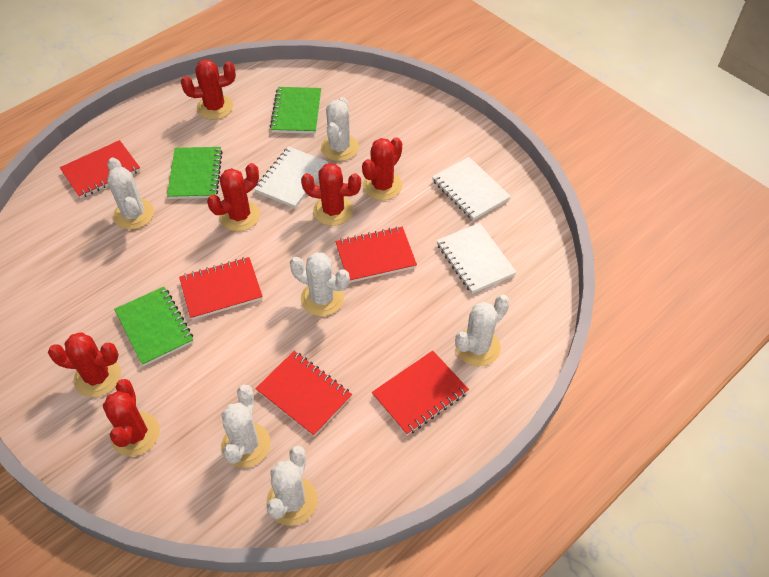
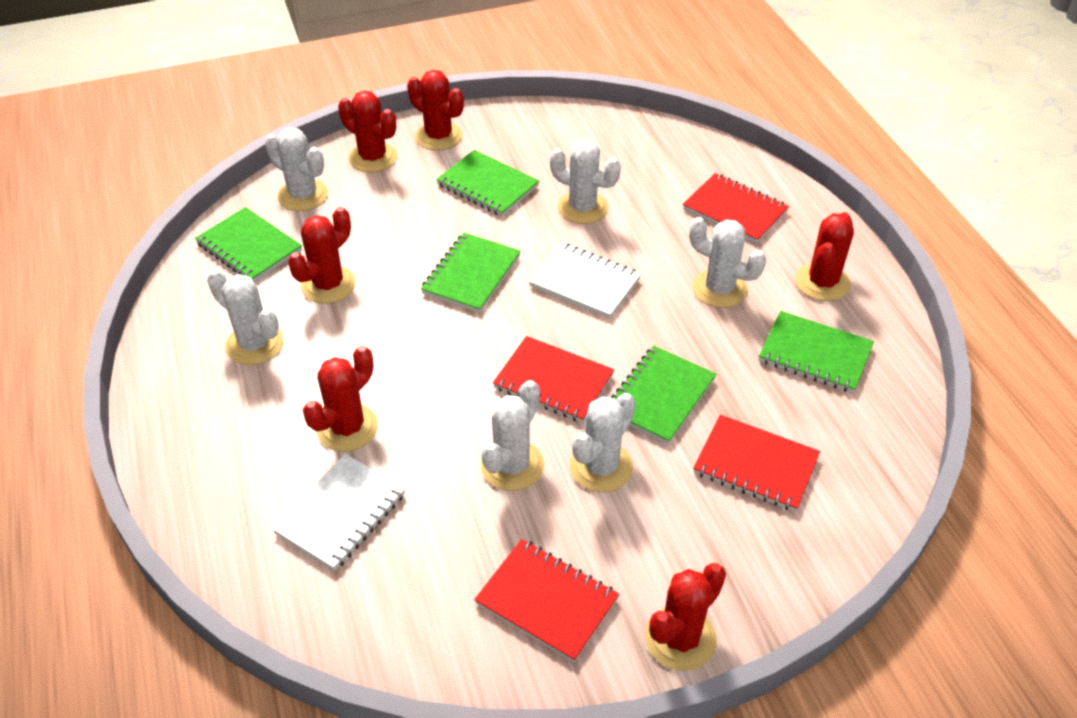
green notebook: [114,287,193,366] [167,147,223,199] [270,87,321,134] = 3 -> [195,207,302,282] [421,233,521,313] [436,150,539,216] [611,345,716,444] [759,311,874,393] = 5
red notebook: [60,140,140,199] [179,257,263,320] [255,351,352,436] [335,226,417,283] [372,351,469,435] = 5 -> [474,539,619,662] [493,336,614,423] [683,173,789,243] [693,415,820,512] = 4
white notebook: [254,146,328,208] [432,157,511,220] [437,223,517,294] = 3 -> [272,454,405,571] [529,243,641,319] = 2

